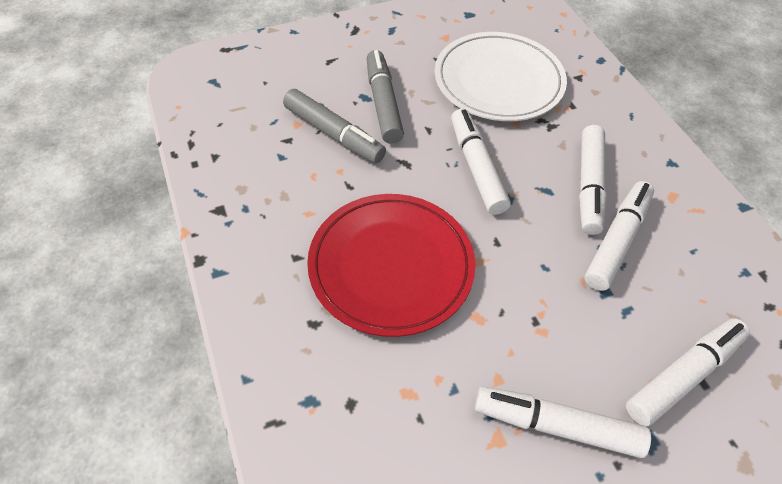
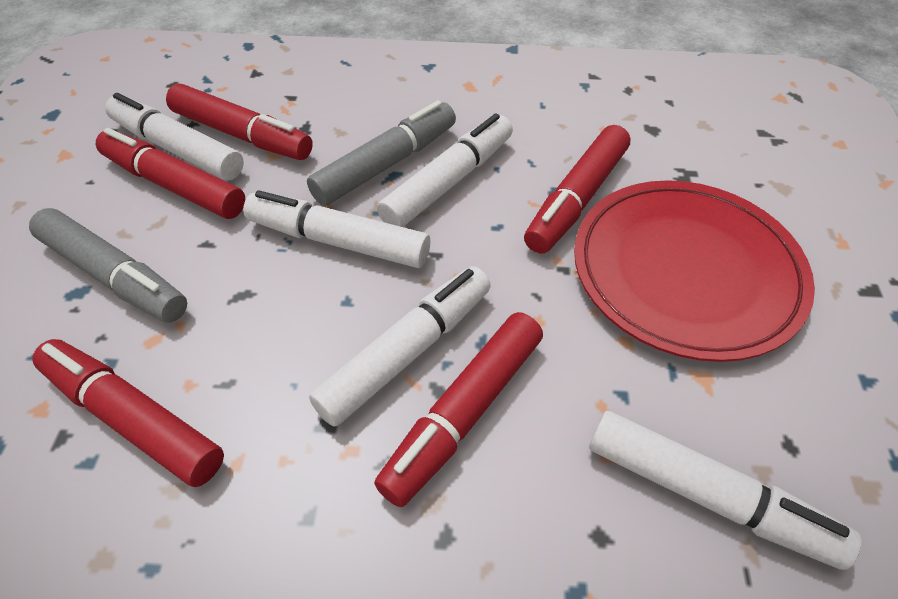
red marker: none = 0 -> [32,339,224,487] [96,128,246,219] [166,84,313,160] [374,312,543,507] [524,125,630,253] = 5
white plate: [435,32,567,121] = 1 -> none = 0

